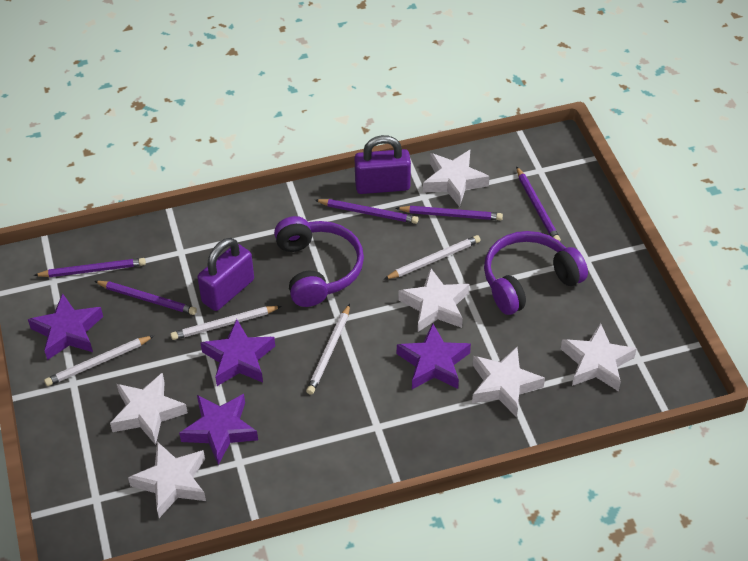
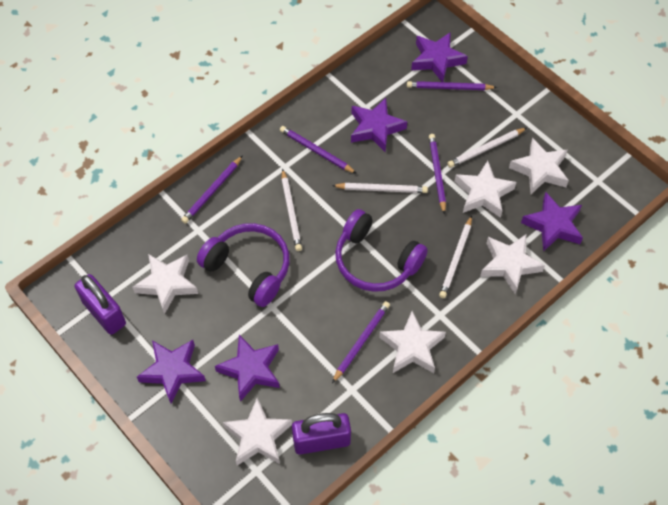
purple star: [28,293,103,360] [179,394,258,465] [201,319,275,386] [397,323,471,389] = 4 -> [137,340,206,404] [215,335,280,402] [351,98,407,152] [411,32,468,82] [521,192,583,252] = 5

